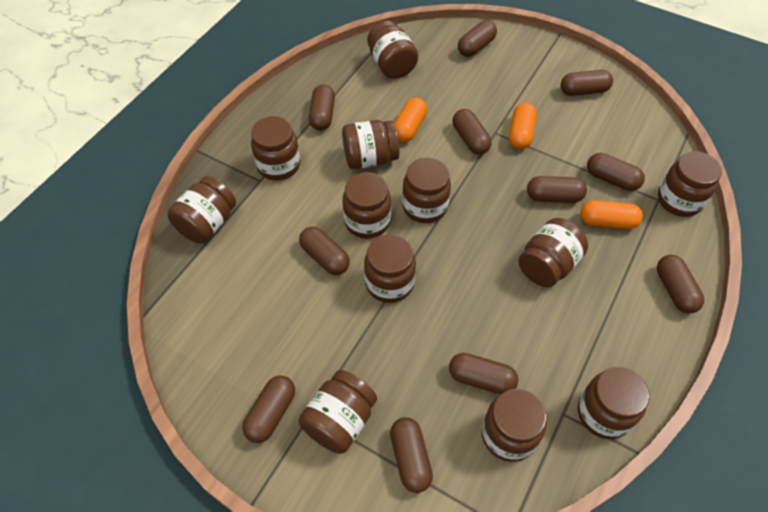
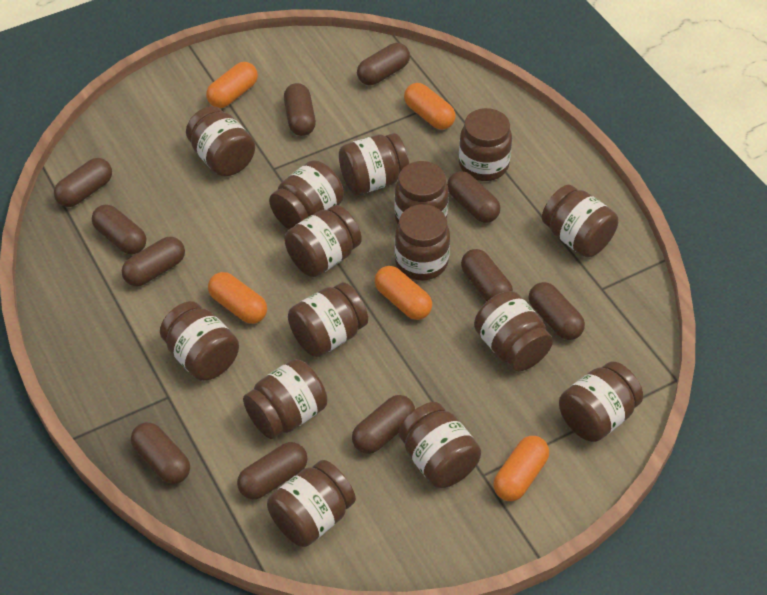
brown jar: [167,176,236,243] [251,116,300,181] [299,370,377,454] [342,120,399,169] [343,172,391,239] [364,234,416,303] [367,21,418,79] [402,158,451,223] [482,389,547,462] [518,218,588,287] [578,367,650,439] [658,151,722,217] = 12 -> [160,301,239,381] [186,106,255,176] [243,359,327,439] [267,460,356,547] [269,160,344,230] [284,205,362,277] [288,282,368,357] [339,133,409,195] [394,161,449,224] [395,204,450,280] [399,402,481,488] [459,108,512,181] [474,291,553,371] [542,185,618,257] [559,362,643,442] = 15
orange capsule: [394,97,427,143] [509,103,537,149] [580,200,643,229] = 3 -> [206,62,258,108] [208,272,267,324] [375,266,432,320] [404,83,456,130] [493,436,549,501] = 5

